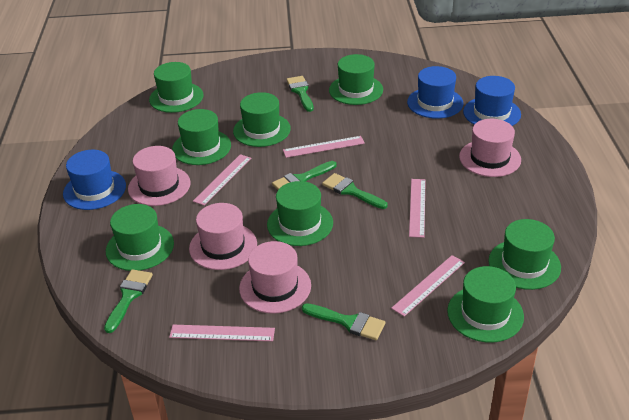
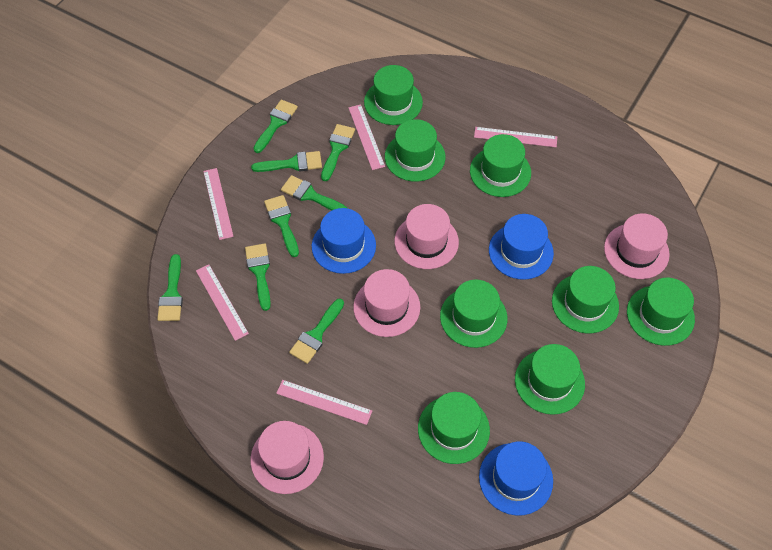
green brush: [104,269,153,333] [272,161,337,190] [286,76,314,112] [302,303,386,340] [322,173,388,209] = 5 -> [157,254,183,321] [245,243,271,311] [251,151,322,172] [253,100,298,153] [264,195,299,257] [281,175,347,211] [289,298,344,364] [321,124,355,181] = 8

